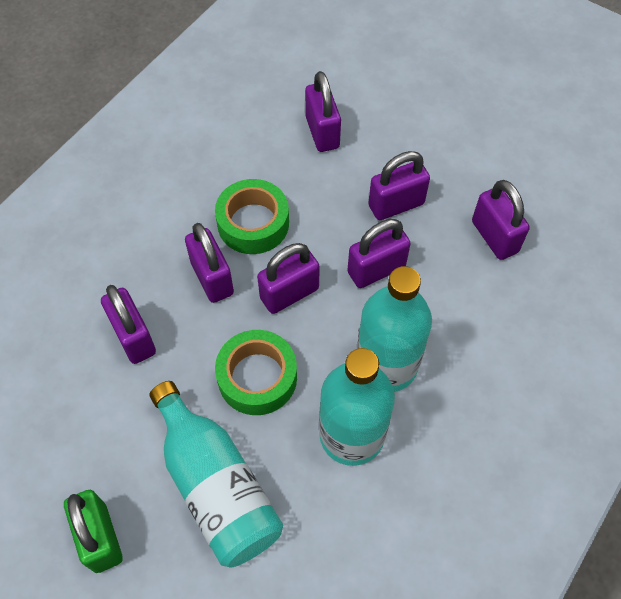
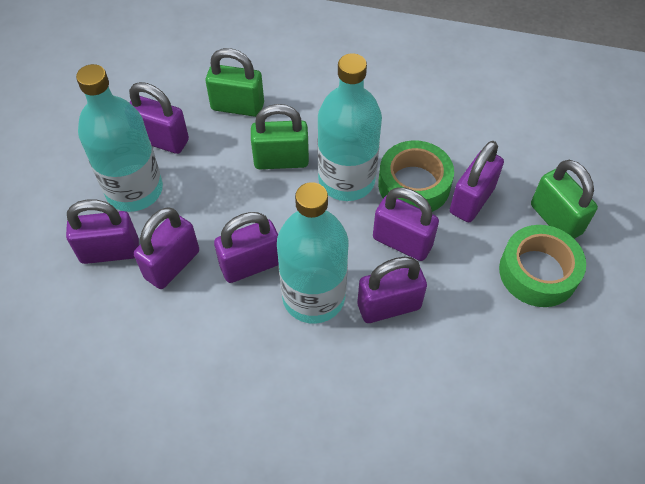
green padlock: [64,490,123,573] = 1 -> [206,48,264,117] [251,104,309,169] [531,160,598,239] = 3

